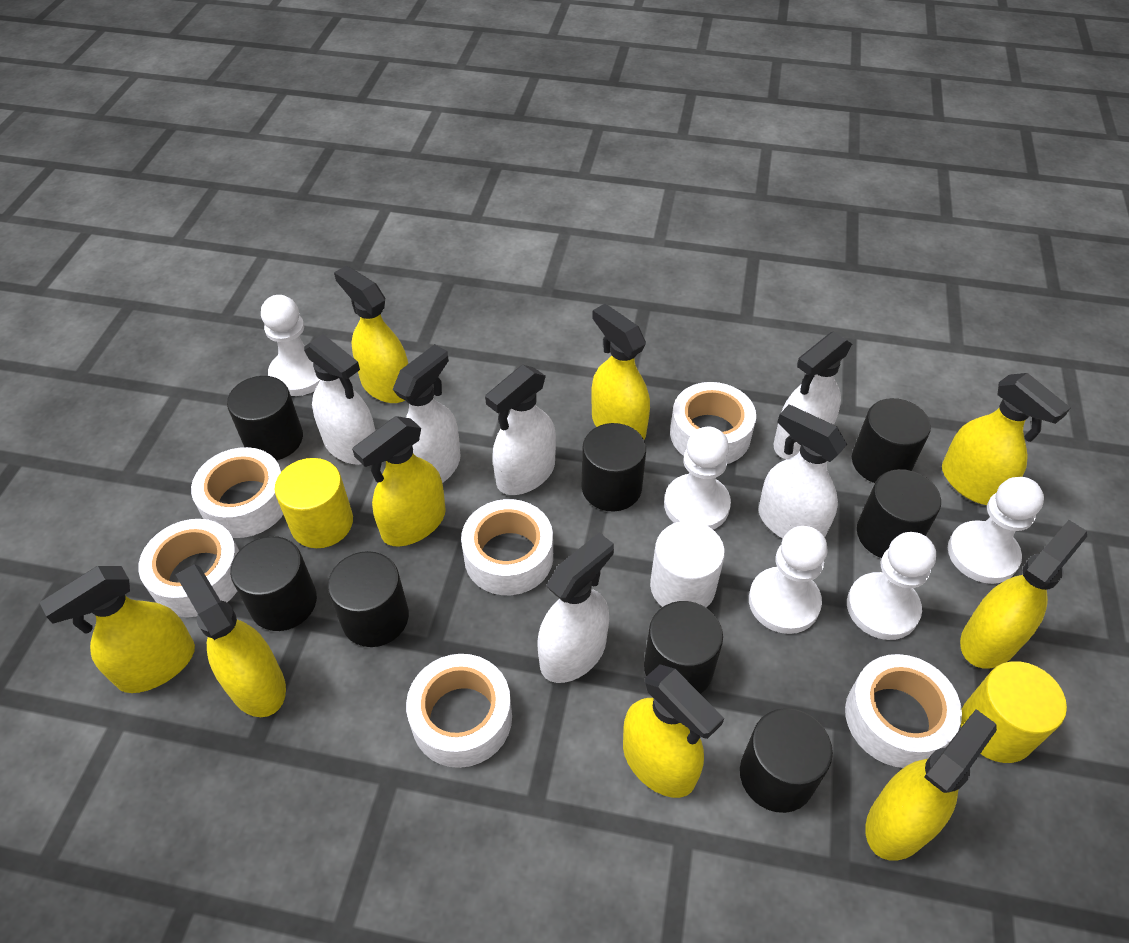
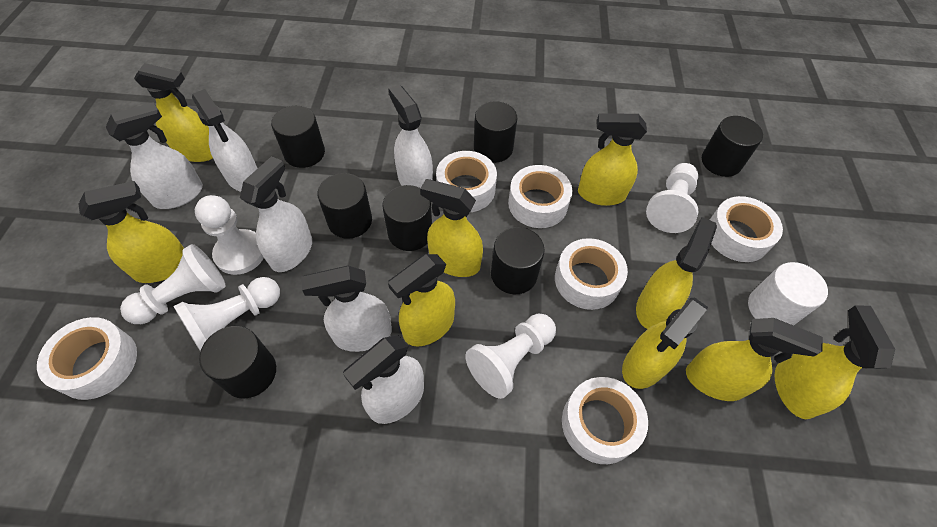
black cylinder: [227,376,303,460] [230,536,317,631] [328,551,409,647] [582,423,646,512] [644,601,723,694] [740,708,833,813] [852,398,931,483] [857,469,941,558] = 8 -> [199,326,276,399] [271,106,325,168] [318,173,372,239] [382,185,432,251] [474,101,517,163] [491,227,545,294] [702,116,763,177] = 7
yellow cylinder: [275,458,353,548] [960,661,1067,763] = 2 -> none = 0

